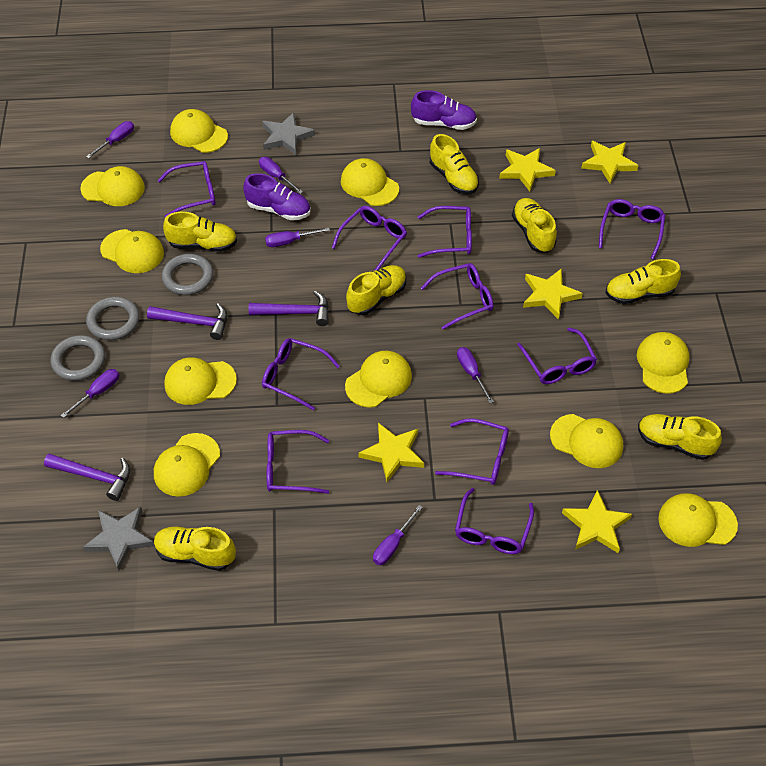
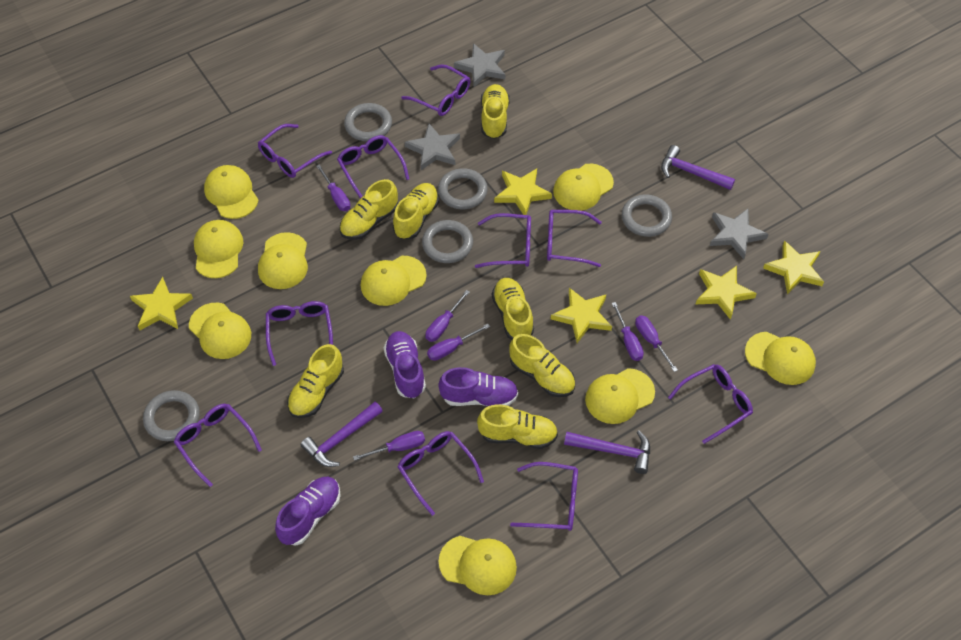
grey ring: [51,335,105,381] [86,297,140,340] [162,254,214,295] = 3 -> [143,390,200,441] [344,103,392,141] [422,220,473,263] [438,168,488,209] [622,194,672,237] = 5
grey star: [83,507,154,571] [262,112,315,155] = 2 -> [405,123,460,170] [454,43,505,87] [710,209,769,259] = 3
purple shoe: [243,173,311,221] [411,90,477,130] = 2 -> [275,477,341,545] [383,331,426,398] [438,367,518,406] = 3
yellow cap: [80,166,145,206] [100,229,164,273] [154,433,220,497] [164,357,237,405] [170,109,228,153] [341,158,399,206] [345,351,412,408] [550,414,623,468] [637,332,689,394] [658,493,738,547] = 10 -> [189,303,251,359] [194,220,243,278] [204,165,258,219] [258,232,308,289] [361,256,427,306] [439,536,517,595] [553,164,614,211] [585,368,655,424] [745,332,816,385] = 9

